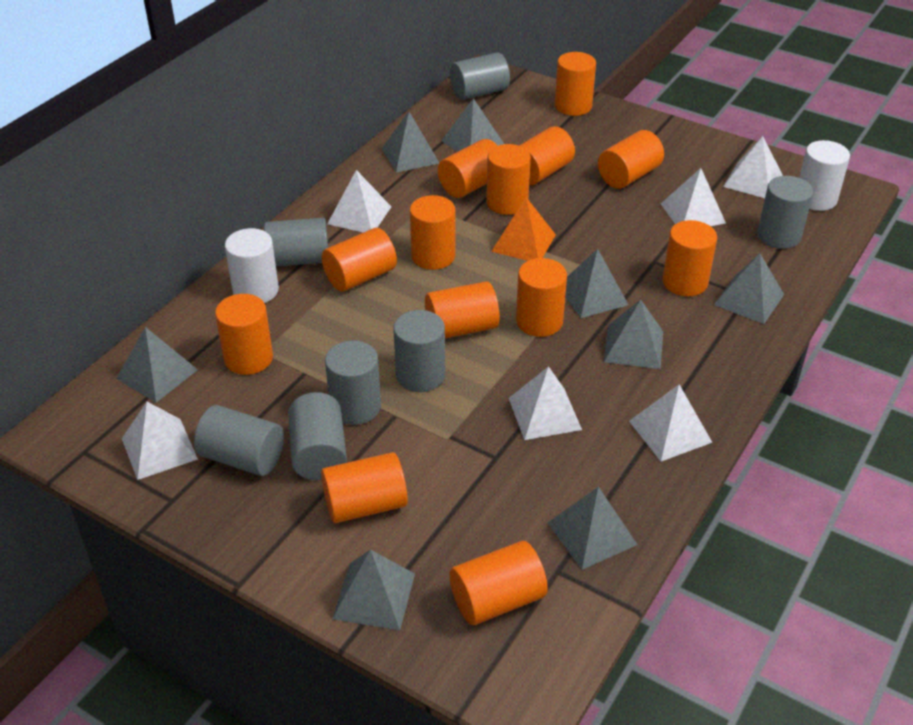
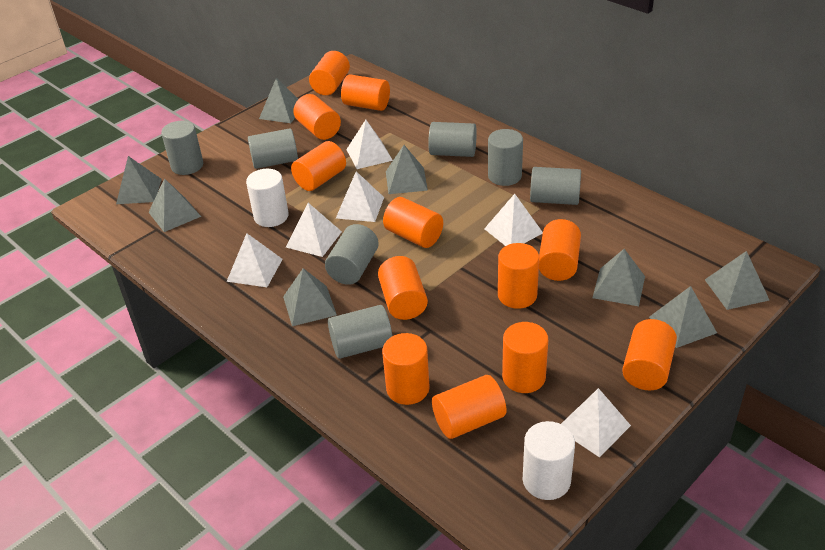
orange cylinder: [215,294,273,375] [321,452,408,523] [322,228,397,292] [410,195,455,270] [425,281,500,338] [438,139,497,198] [449,541,548,625] [486,144,531,215] [516,258,567,337] [519,126,575,185] [555,52,596,116] [598,130,664,189] [663,220,717,296] = 13 -> [291,141,346,191] [293,94,341,140] [309,51,350,95] [341,74,390,111] [378,256,428,320] [382,333,430,405] [383,197,443,248] [432,375,506,439] [498,243,539,309] [502,322,548,393] [539,219,581,281] [622,319,677,390] = 12
orange pyramid: [491,197,556,261] = 1 -> none = 0

